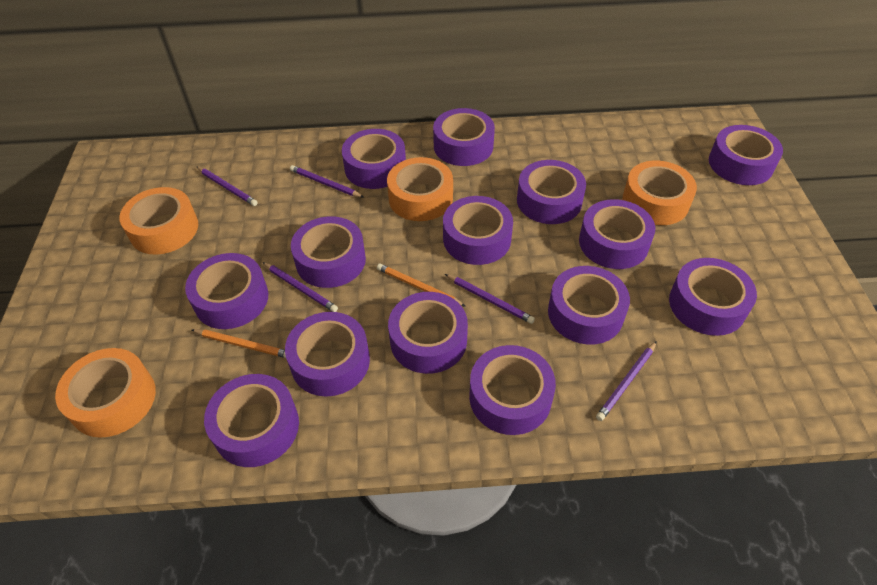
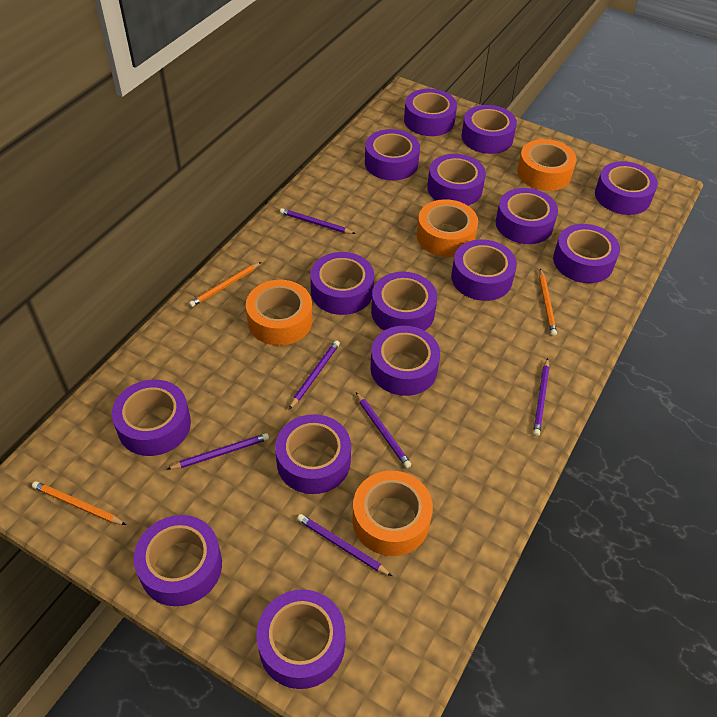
orange pencil: [192,329,286,358] [377,264,466,307] = 2 -> [32,481,126,525] [189,262,261,307] [539,269,557,336] = 3
purple pencil: [197,167,258,206] [263,262,338,312] [290,165,364,198] [445,274,535,324] [596,341,657,421] = 5 -> [167,433,269,469] [280,208,356,234] [289,340,340,409] [297,514,392,576] [356,392,411,468] [533,358,549,436] = 6
purple tape: [185,253,268,329] [204,374,299,467] [285,312,370,397] [291,216,366,288] [342,129,406,189] [388,292,468,374] [433,108,495,166] [443,196,513,265] [469,345,556,435] [517,160,586,224] [548,266,630,344] [579,199,655,269] [669,258,757,336] [709,125,783,185] = 14 -> [112,380,191,456] [134,515,222,606] [256,589,346,689] [275,414,351,494] [310,252,374,315] [365,129,420,180] [370,326,440,396] [371,272,437,331] [404,89,457,136] [427,154,486,206] [451,239,517,301] [461,105,517,154] [496,188,558,244] [553,224,620,283] [595,161,658,215] = 15

